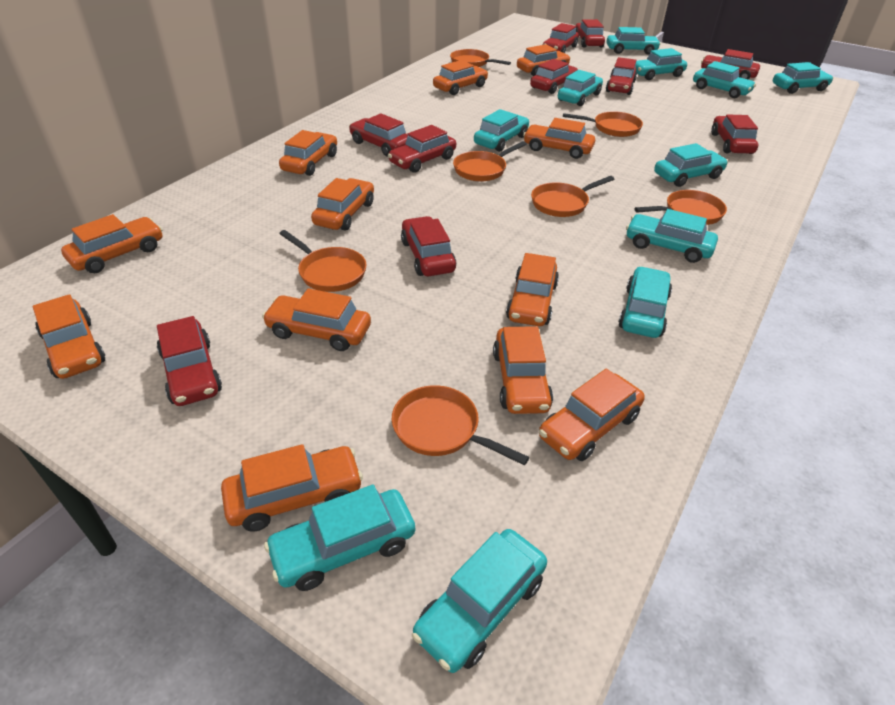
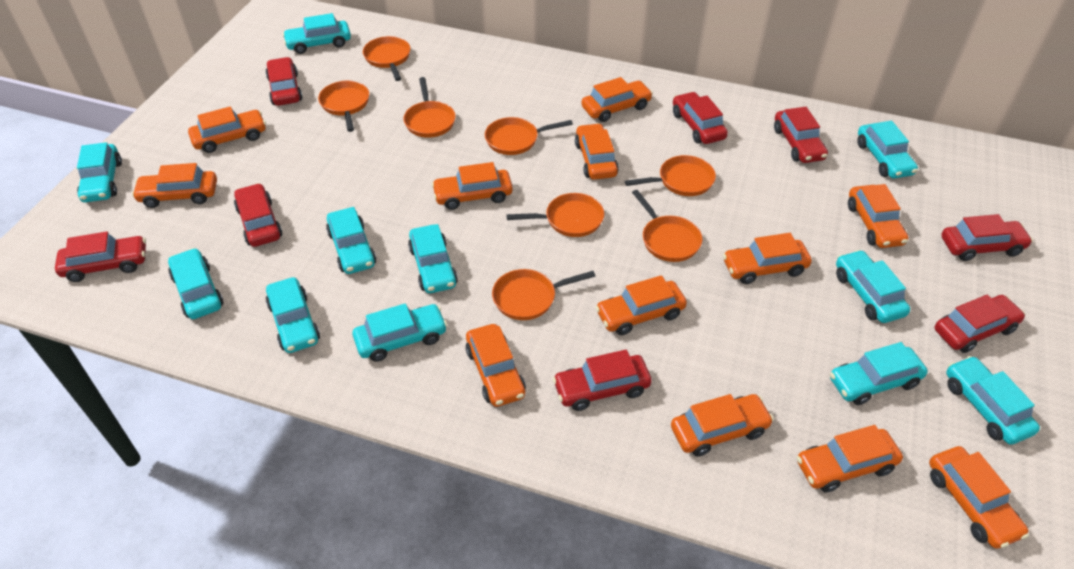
orange pan: [279,230,366,292] [392,385,529,466] [450,49,511,67] [453,141,527,181] [531,176,614,217] [563,111,643,137] [634,190,727,225] = 7 -> [318,81,369,132] [363,36,410,81] [404,77,456,138] [485,117,573,155] [492,269,595,320] [507,193,604,237] [625,155,716,196] [632,190,702,262] = 8
red car: [157,316,222,406] [349,113,408,156] [388,125,456,173] [401,216,456,276] [530,59,578,94] [543,23,579,53] [576,19,605,48] [606,57,637,95] [701,49,760,80] [711,114,758,154] = 10 -> [55,231,146,282] [234,183,282,247] [266,57,303,106] [553,350,652,411] [673,92,728,144] [774,107,828,163] [934,295,1025,353] [941,214,1033,261] = 8

